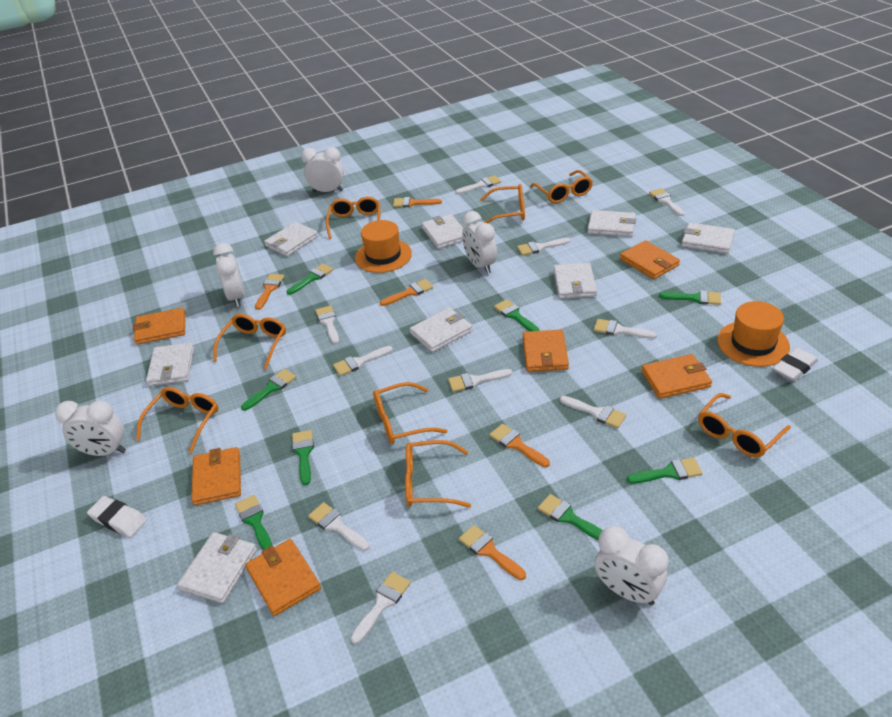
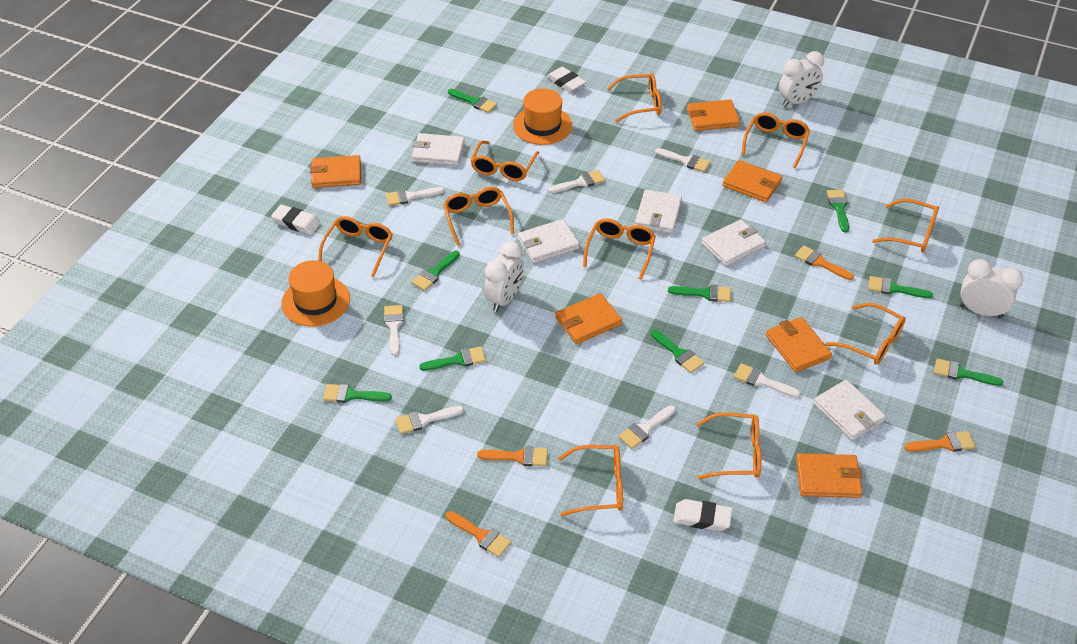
green brush: [235,495,272,550] [241,369,296,411] [287,263,333,295] [292,430,314,485] [494,299,539,331] [538,494,603,540] [627,457,703,484] [659,290,721,305] = 8 -> [323,384,392,403] [411,251,460,291] [419,346,486,371] [448,89,497,113] [650,329,704,373] [668,285,731,302] [827,190,849,233] [868,276,933,298] [934,358,1003,386] = 9
orange brush: [255,274,284,310] [380,279,433,306] [393,197,442,207] [459,525,526,580] [489,424,550,467] = 5 -> [446,511,511,557] [477,446,548,466] [795,245,854,280] [904,431,976,452] = 4
orange glasses: [136,387,218,453] [213,314,286,369] [326,197,380,239] [373,382,447,444] [405,440,471,508] [480,184,525,223] [530,170,593,203] [698,393,791,458] = 8 -> [318,216,393,277] [443,187,514,246] [470,140,539,181] [558,445,623,516] [583,218,656,280] [607,73,662,122] [696,412,761,479] [741,112,810,168] [825,303,906,365] [872,199,939,252] = 10
white brush: [308,502,370,551] [315,305,339,344] [333,346,393,376] [351,572,411,644] [448,369,513,392] [455,175,501,194] [517,238,570,256] [560,396,626,428] [594,319,657,339] [649,188,685,216] = 10 -> [384,305,404,356] [385,187,444,206] [395,406,464,434] [549,170,605,193] [618,405,676,449] [655,148,711,172] [734,363,801,398] = 7
white clock: [55,401,126,456] [213,243,245,307] [301,147,344,192] [462,211,497,274] [595,526,669,605] = 5 -> [484,241,524,312] [779,51,824,107] [960,259,1023,318] = 3
white eraser: [87,496,147,537] [773,348,818,381] = 2 -> [271,205,321,235] [546,67,586,92] [673,499,732,531] = 3
white wallet: [146,343,194,386] [177,532,257,603] [264,222,318,256] [410,307,473,352] [422,214,464,249] [553,263,597,299] [587,210,636,237] [681,223,735,254] = 8 -> [411,133,465,166] [518,219,580,263] [635,190,682,234] [701,219,766,266] [813,380,886,441] = 5

